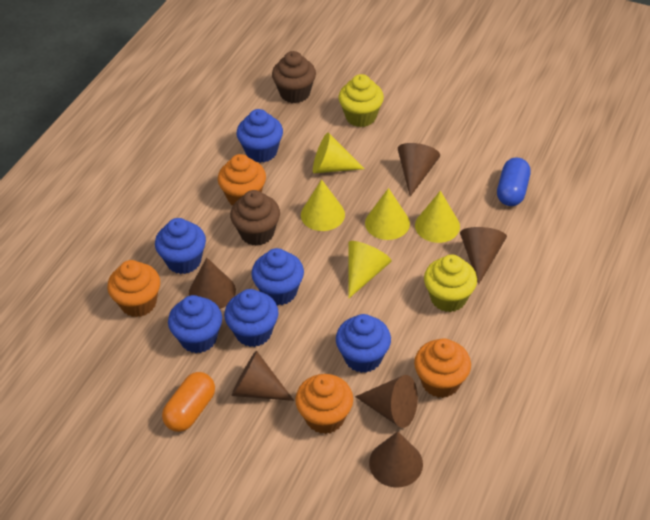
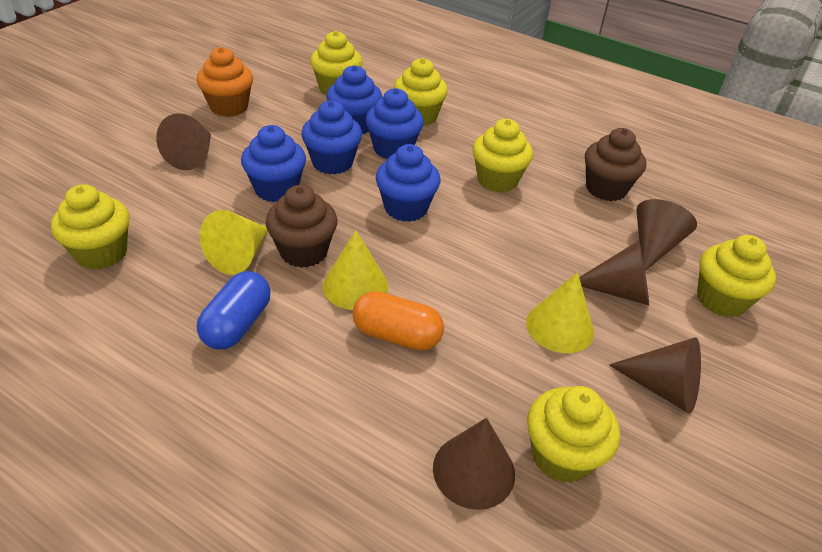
blue cupcake: [155,218,206,274] [168,295,222,353] [224,289,279,347] [236,109,283,163] [251,248,304,305] [336,314,391,373] = 6 -> [241,125,306,202] [301,100,362,174] [326,65,382,134] [366,88,424,160] [376,144,440,222] = 5
brown cone: [189,258,236,309] [231,350,294,401] [355,375,418,428] [369,431,423,487] [398,143,440,197] [460,227,507,284] = 6 -> [156,113,211,170] [433,418,515,510] [579,241,649,305] [609,337,701,414] [636,199,697,271] = 5
orange cupcake: [107,260,160,317] [218,154,266,205] [295,374,353,434] [414,338,471,398] = 4 -> [197,47,253,117] = 1
yellow cone: [301,179,345,231] [313,133,365,173] [348,241,392,299] [365,188,410,240] [415,191,460,243] = 5 -> [200,210,268,275] [323,230,388,310] [526,272,594,353] = 3
yellow cupcake: [338,74,384,127] [424,254,477,312] = 2 -> [51,184,130,270] [310,31,362,95] [394,58,448,126] [472,119,533,193] [527,386,620,483] [697,235,776,317] = 6

